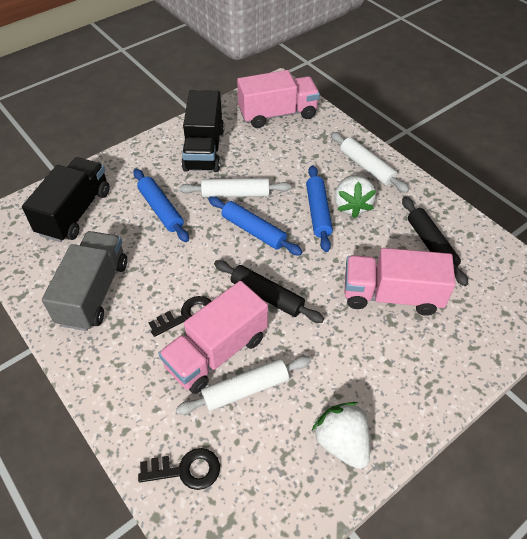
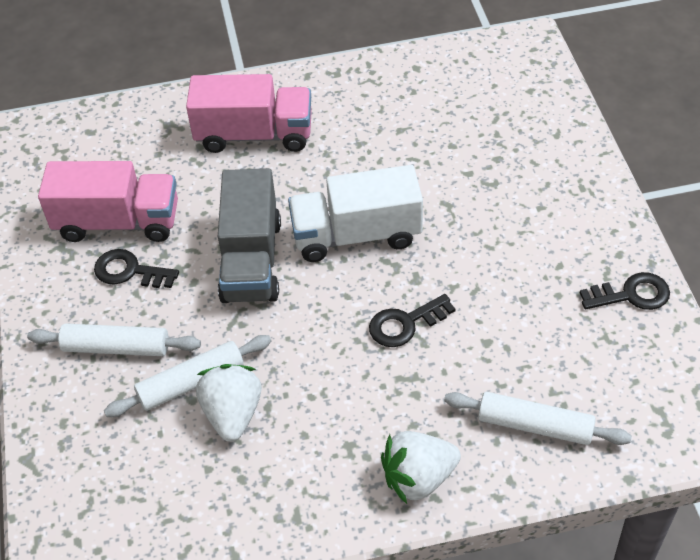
black key: [138,448,220,490] [149,296,211,337] = 2 -> [94,249,179,288] [369,294,456,347] [580,272,670,310] = 3
black rolling pin: [214,260,324,323] [402,197,469,286] = 2 -> none = 0
black truck: [22,157,110,242] [182,90,224,172] = 2 -> none = 0
blue rolling pin: [133,169,189,242] [208,196,303,256] [306,165,333,252] = 3 -> none = 0
pink truck: [158,281,268,394] [237,70,320,128] [344,248,456,316] = 3 -> [38,161,178,242] [186,74,312,153] = 2
white truck: none = 0 -> [288,165,423,262] = 1

